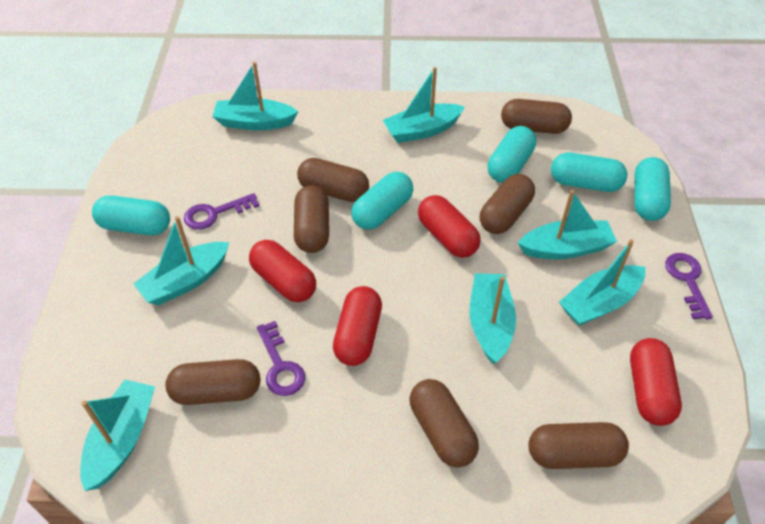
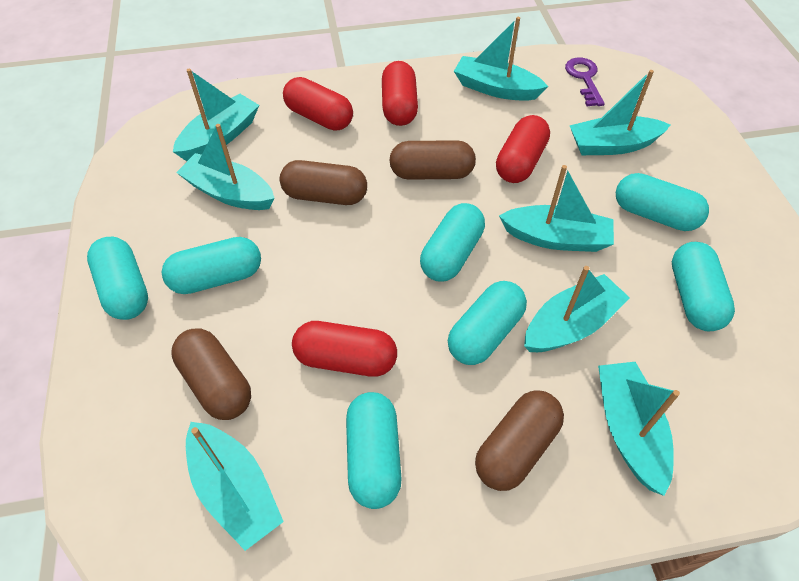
brown capsule: [165,359,260,405] [294,186,329,253] [297,158,369,202] [410,379,479,468] [480,174,535,234] [501,99,572,134] [529,422,629,469] = 7 -> [171,328,251,420] [280,160,367,205] [389,140,476,180] [475,390,564,491] = 4
purple key: [184,193,259,230] [257,321,305,396] [665,253,713,319] = 3 -> [565,58,605,106] = 1
turquoise boat: [80,380,155,491] [133,216,229,305] [212,62,298,130] [383,67,465,143] [470,273,516,364] [518,190,617,259] [559,239,645,326] = 7 -> [173,69,259,161] [176,124,275,210] [186,422,284,551] [454,17,548,101] [499,165,614,252] [524,266,630,352] [569,70,670,155] [598,362,680,496] = 8
turquoise capsule: [92,196,170,236] [351,172,413,230] [487,126,536,183] [551,153,628,192] [634,157,671,221] = 5 -> [87,237,148,320] [162,237,261,294] [346,392,402,509] [420,203,485,281] [448,281,527,365] [616,173,709,231] [672,242,735,331] = 7

